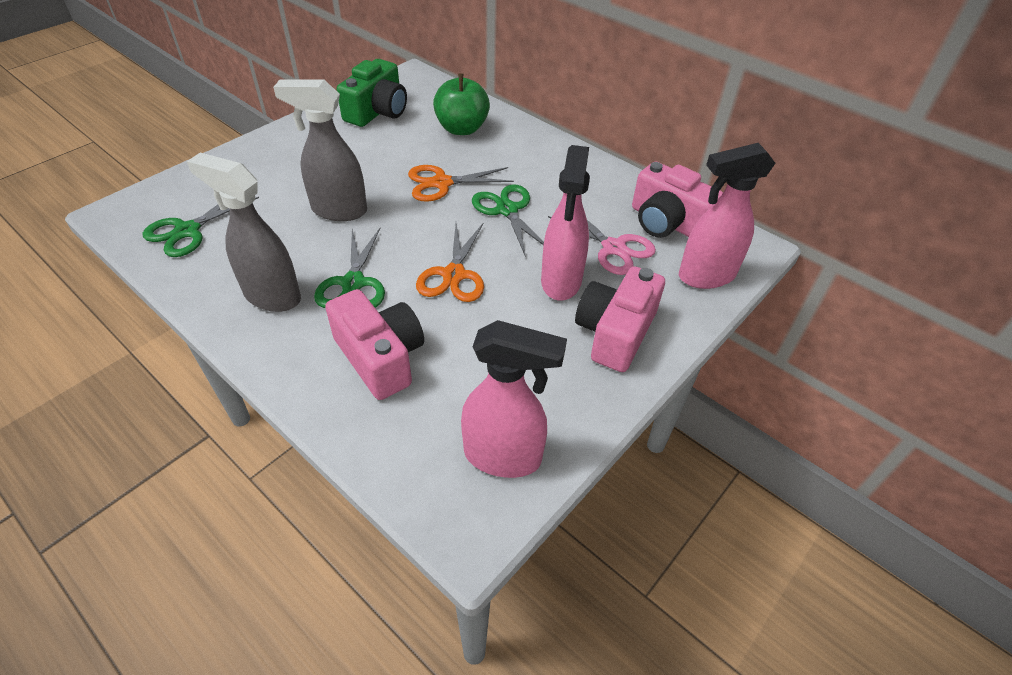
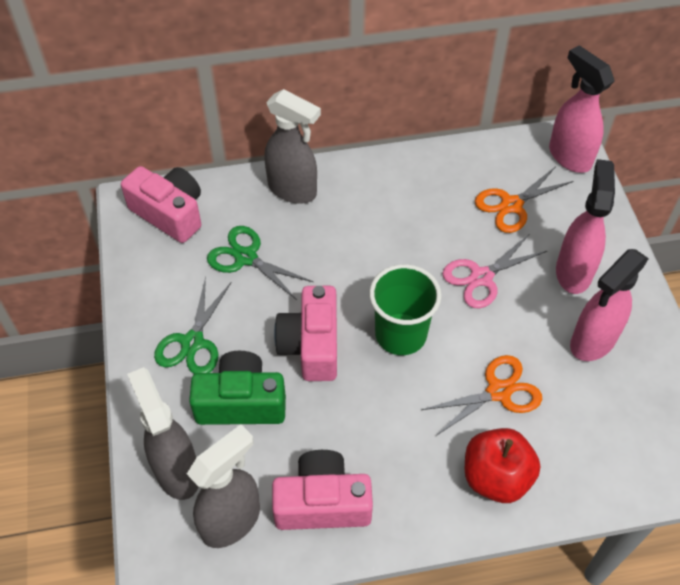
green apple: [433,73,490,135] = 1 -> none = 0
green cup: none = 0 -> [369,264,441,355] = 1
green scissors: [143,197,259,257] [314,228,385,308] [472,184,544,257] = 3 -> [154,276,232,374] [207,226,314,300] = 2
grey spray bottle: [187,153,301,312] [273,79,367,221] = 2 -> [127,367,198,500] [187,424,260,548] [264,89,321,204] = 3
red apple: none = 0 -> [465,428,540,503] = 1

